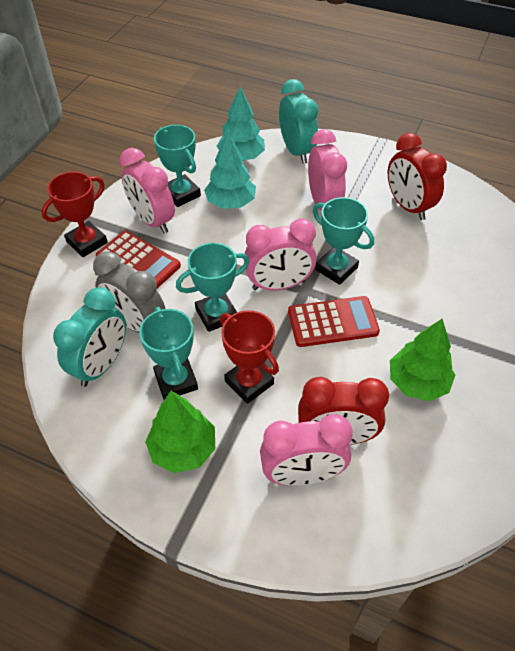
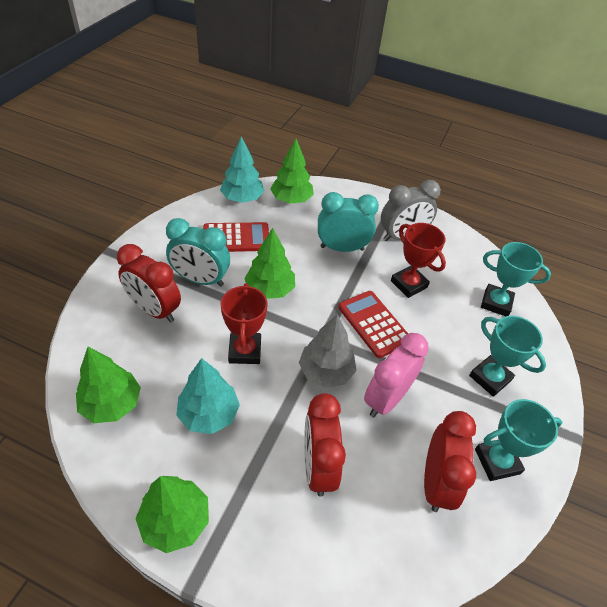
green tree: [145,391,215,473] [390,319,455,401] = 2 -> [76,347,141,423] [136,476,209,553] [244,228,295,299] [270,139,314,204] = 4
grey tree: none = 0 -> [299,314,356,388] = 1
pink clock: [120,148,175,234] [244,219,316,291] [260,414,353,486] [308,129,347,210] = 4 -> [364,333,429,418] = 1
red clock: [298,377,389,445] [388,133,447,220] = 2 -> [117,244,181,322] [304,393,346,497] [424,411,476,512] = 3
turquoise trophy: [139,307,198,400] [154,125,201,207] [176,243,250,332] [313,197,374,285] = 4 -> [469,316,546,397] [475,399,562,481] [481,242,551,316] = 3

